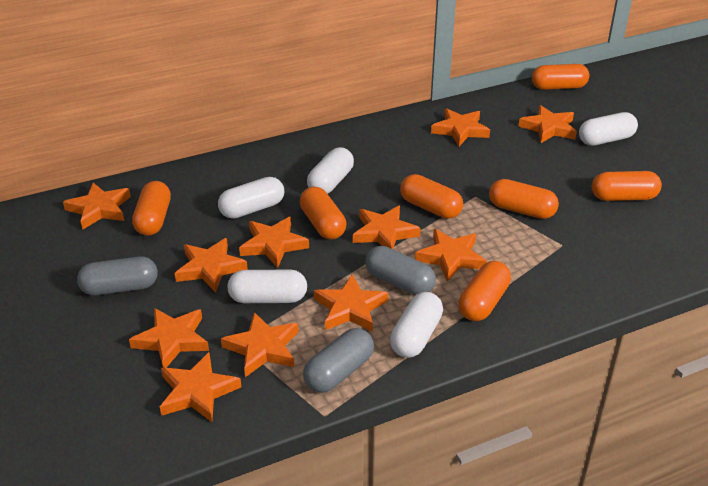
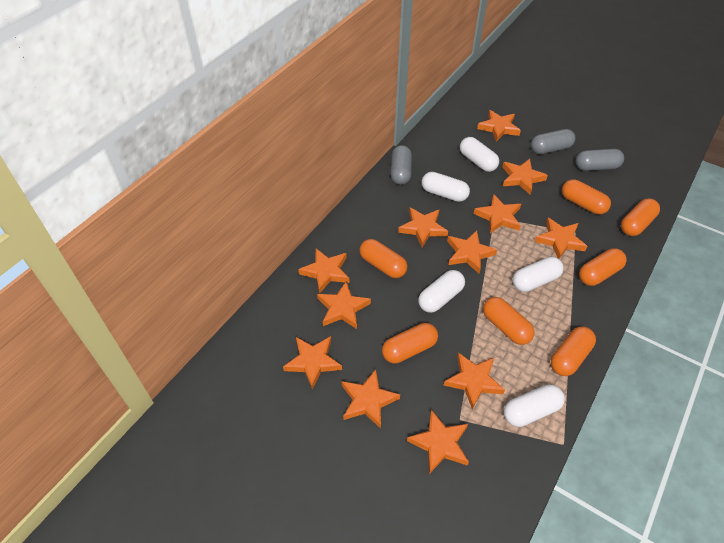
orange star: [63,183,131,230] [129,308,209,368] [160,352,241,422] [175,238,248,292] [221,312,299,377] [239,217,309,268] [314,274,388,332] [353,205,421,249] [415,229,487,282] [431,108,490,146] [518,105,577,143] = 11 -> [283,336,342,390] [298,249,349,294] [317,281,371,329] [342,369,400,429] [398,207,448,247] [407,410,469,474] [443,353,505,409] [447,230,497,273] [474,194,521,233] [477,110,521,142] [502,159,548,195] [534,218,587,259] = 12

